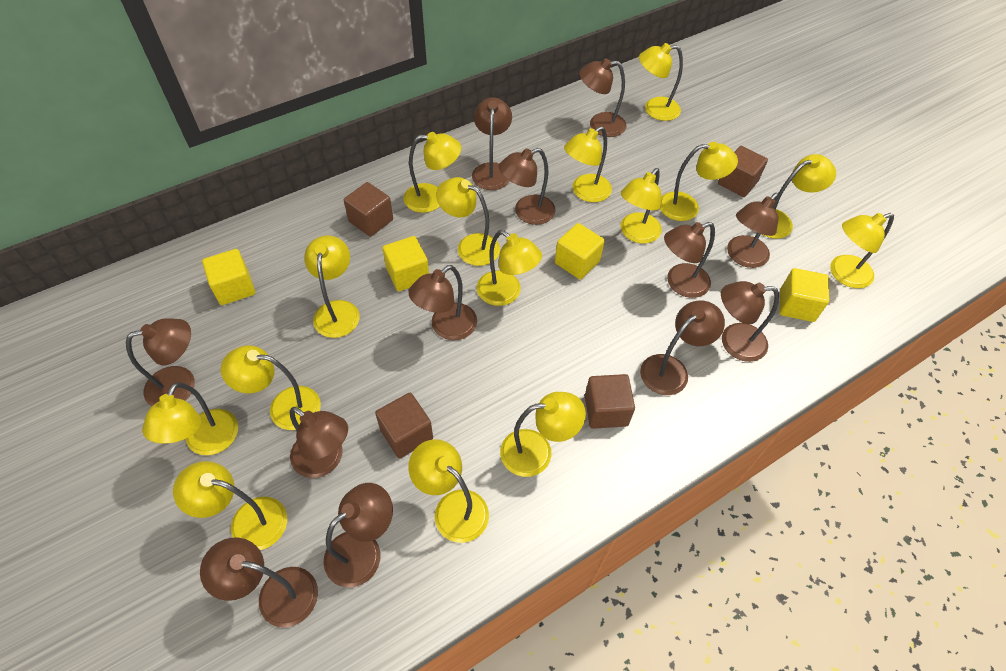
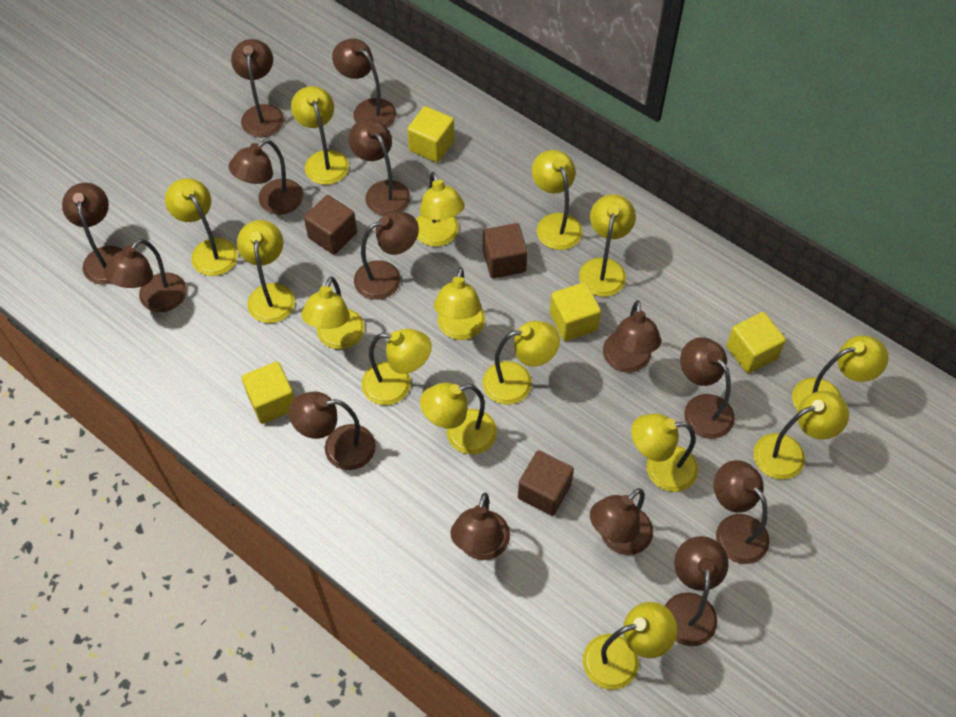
brown cube: [344,182,393,237] [375,393,433,458] [585,374,635,429] [718,146,768,197] = 4 -> [304,195,357,255] [483,223,528,278] [518,450,574,516] = 3
brown lamp: [126,318,195,406] [200,537,318,628] [290,407,348,478] [323,483,393,588] [408,265,477,340] [472,97,512,190] [499,148,556,225] [579,58,627,137] [640,300,725,395] [664,222,715,298] [721,281,779,362] [727,193,778,268] = 12 -> [62,183,123,285] [104,239,187,312] [228,139,304,215] [231,39,284,137] [289,391,376,470] [332,38,396,128] [348,119,410,216] [354,211,419,300] [450,493,510,560] [590,488,653,555] [603,300,661,373] [665,536,729,646] [680,337,735,439] [714,460,769,564] = 14

